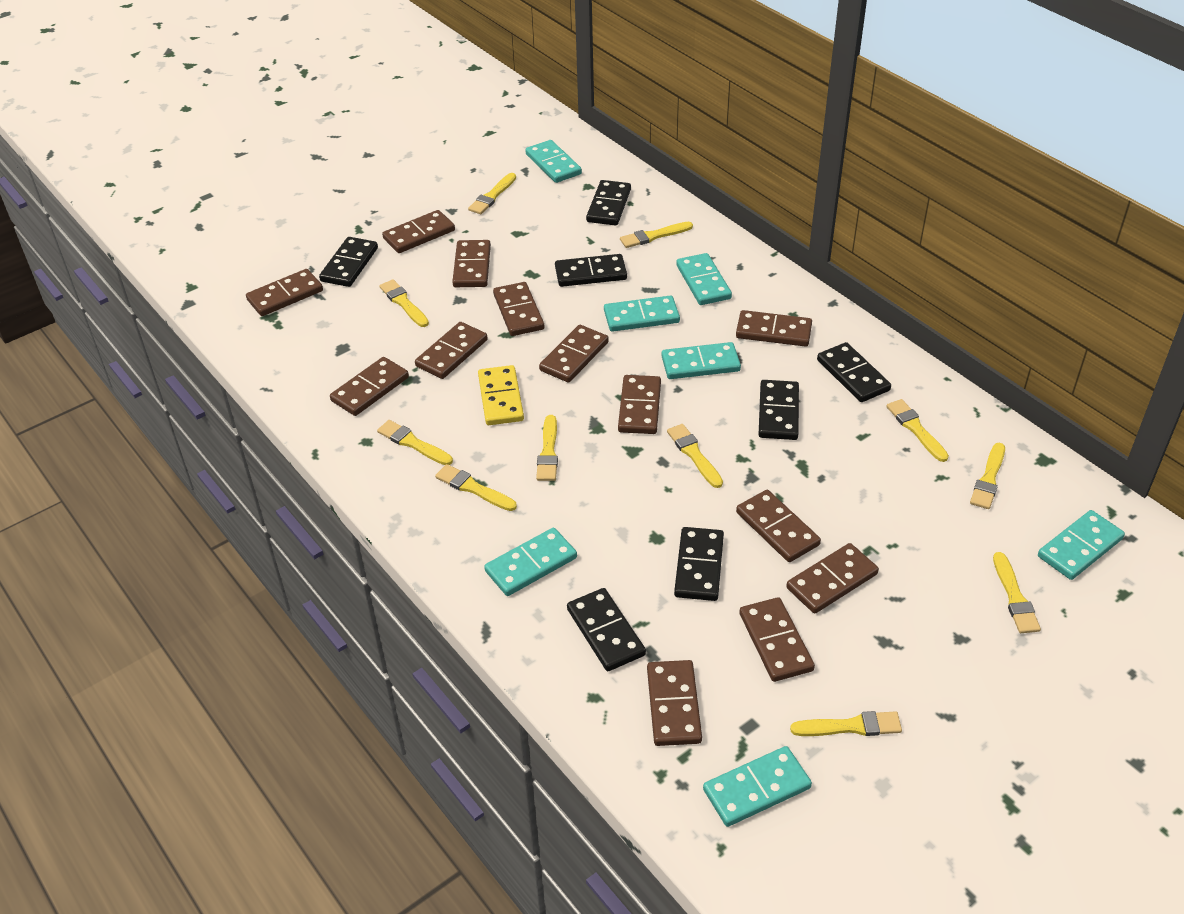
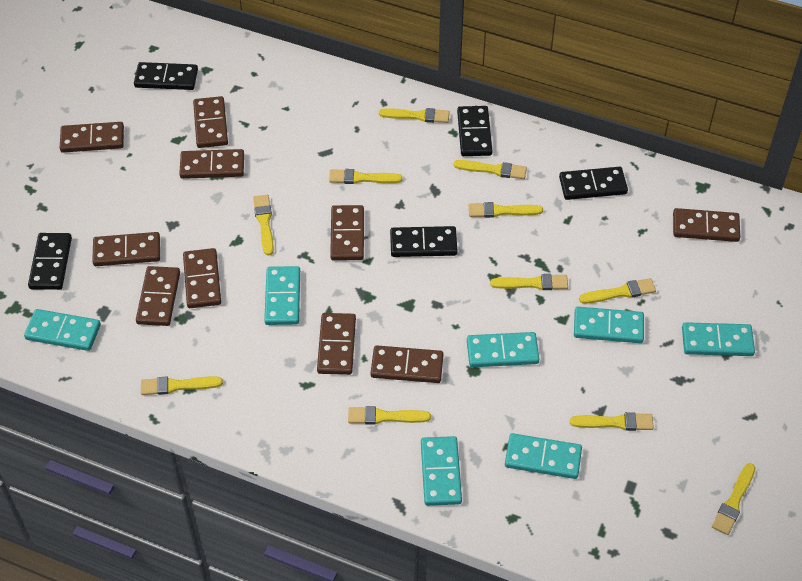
black domino: [319,237,378,287] [555,254,627,287] [567,588,646,671] [586,180,631,226] [674,527,724,601] [758,380,799,440] [817,342,891,402] = 7 -> [28,233,72,290] [134,62,198,90] [390,226,457,257] [457,106,492,156] [559,167,628,200] = 5
brown domino: [246,269,323,316] [330,357,409,416] [382,210,455,253] [415,322,488,379] [452,240,491,287] [493,282,544,336] [539,325,609,383] [618,375,661,434] [647,660,702,746] [736,310,812,347] [736,490,821,562] [739,597,815,682] [786,543,879,614] = 13 -> [60,122,124,153] [92,232,160,266] [136,266,180,326] [179,149,244,179] [183,248,221,308] [193,96,228,148] [317,313,356,375] [330,205,364,261] [371,345,443,383] [673,208,740,242] = 10
yellow domino: [478,365,524,425] = 1 -> none = 0

